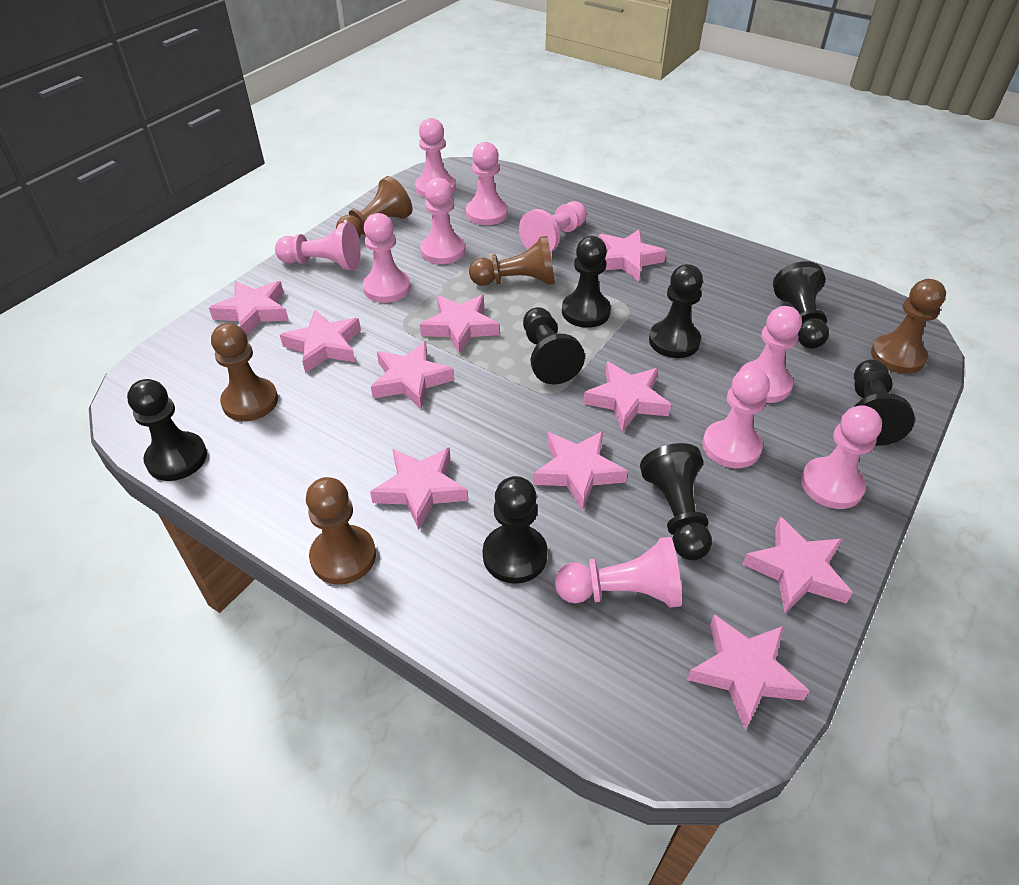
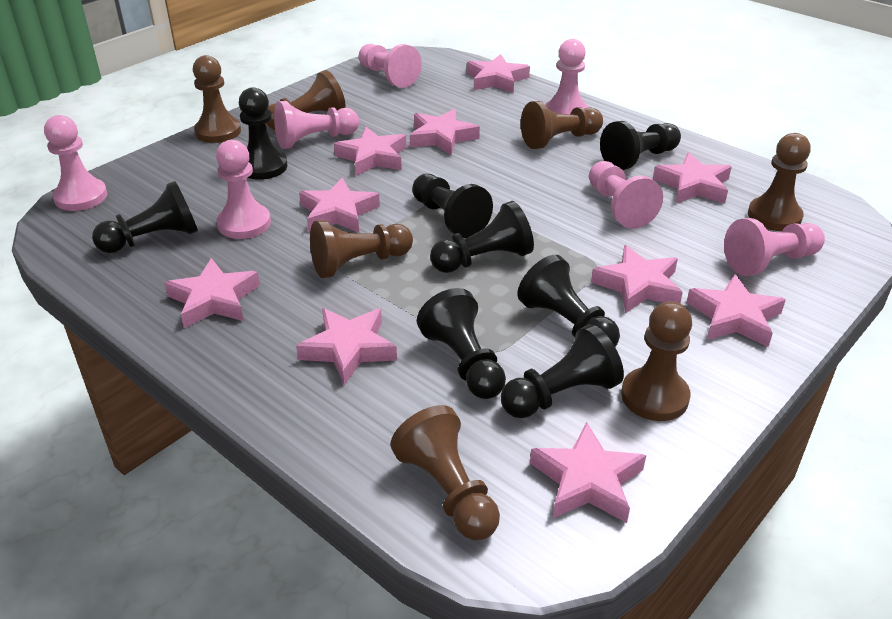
brown pawn: [211,323,278,421] [306,477,376,585] [336,176,413,238] [469,236,555,286] [871,279,946,374] = 5 -> [193,55,241,143] [266,70,346,130] [310,220,413,278] [390,405,500,540] [521,101,603,149] [621,301,692,421] [748,133,811,231] = 7
pink pawn: [275,222,361,270] [363,213,411,303] [415,118,456,198] [420,178,465,264] [466,142,508,225] [519,201,587,252] [555,537,682,608] [703,367,770,468] [739,306,802,403] [801,405,882,509] = 10 -> [44,115,107,211] [216,140,271,239] [274,101,359,149] [359,44,422,88] [546,39,589,114] [589,161,663,228] [724,218,825,276] = 7

